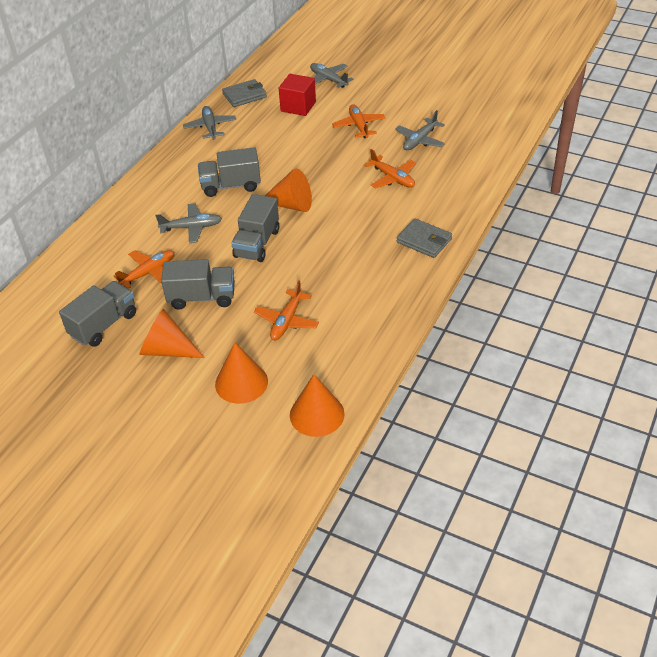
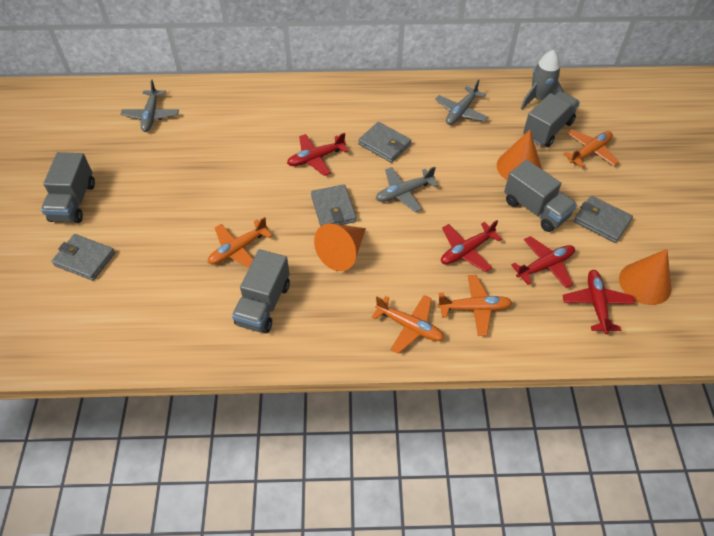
grey plane: [155,203,222,243] [183,106,236,139] [310,63,354,88] [395,110,445,150] = 4 -> [120,80,179,132] [376,167,438,212] [435,79,488,125] = 3
grey rocket: none = 0 -> [521,50,564,109] = 1
grey wallet: [222,79,267,107] [397,219,452,258] = 2 -> [51,234,115,281] [311,184,356,226] [358,122,411,163] [574,196,633,243] = 4
orange cone: [140,309,205,358] [215,342,268,404] [265,168,312,212] [290,374,345,437] = 4 -> [314,224,366,271] [497,130,542,180] [619,249,672,305] = 3
red cube: [279,74,316,116] = 1 -> none = 0
red plane: none = 0 -> [287,133,348,176] [441,220,502,272] [511,236,575,288] [563,270,635,334] = 4

